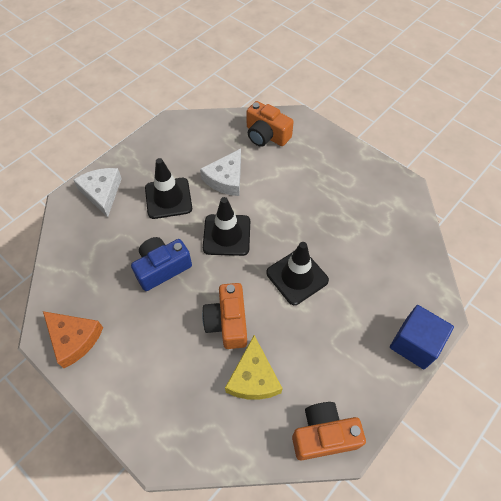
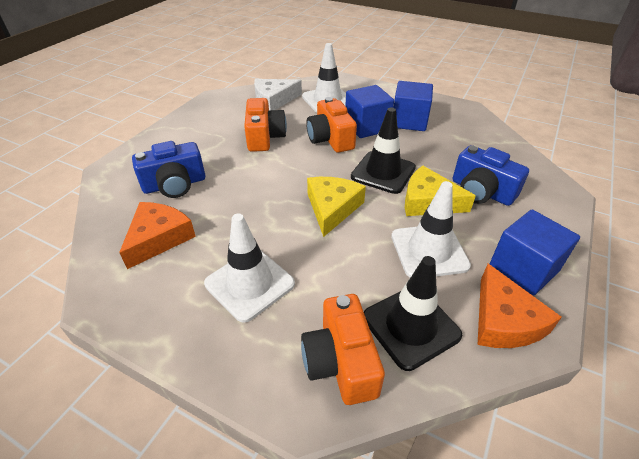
black traffic cone: [145,158,192,219] [203,197,250,256] [266,242,329,305] = 3 -> [351,108,416,194] [364,256,462,371] = 2
blue camera: [131,237,192,291] = 1 -> [132,141,206,198] [453,145,529,206] = 2
blue cube: [390,305,454,369] = 1 -> [345,85,394,138] [394,81,433,131] [490,209,580,295] = 3
orange cheese: [43,311,103,368] = 1 -> [119,202,196,269] [478,264,562,348] = 2
white cheese: [73,168,122,217] [200,148,241,196] = 2 -> [254,79,302,110] = 1
white traffic cone: none = 0 -> [204,213,295,323] [302,43,346,113] [391,181,471,278] = 3
yellow cheese: [225,335,283,400] = 1 -> [307,177,366,237] [405,166,476,216] = 2

